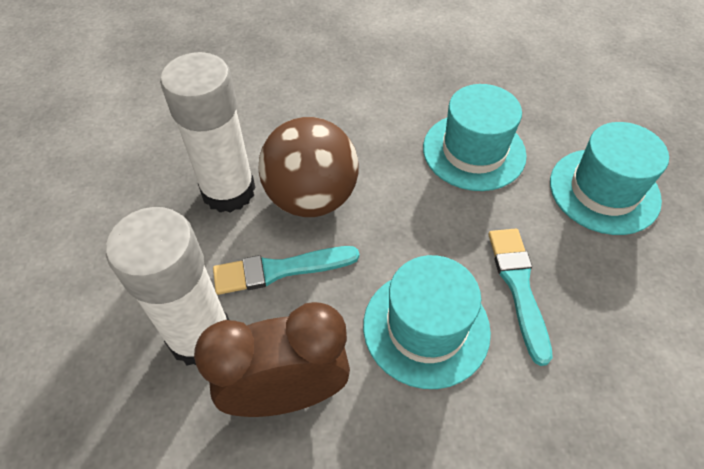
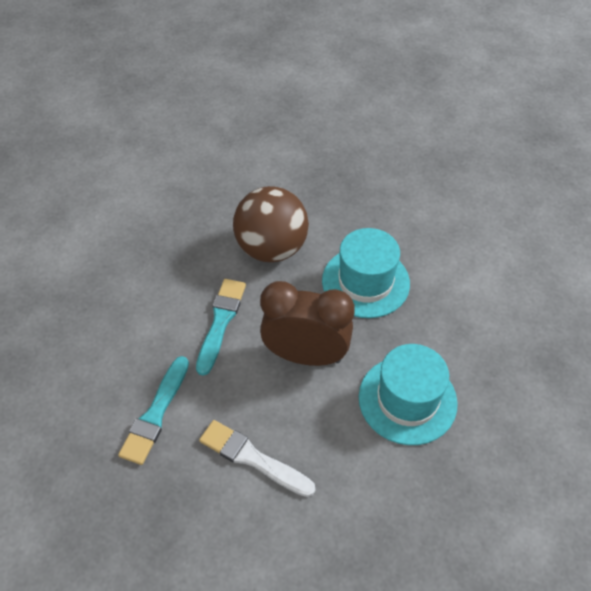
turquoise hat: [363,255,491,389] [423,84,527,191] [550,122,669,235] = 3 -> [322,228,410,318] [359,344,458,445] = 2
white brush: none = 0 -> [199,420,315,497] = 1
white glue stick: [106,207,229,366] [160,52,256,213] = 2 -> none = 0

